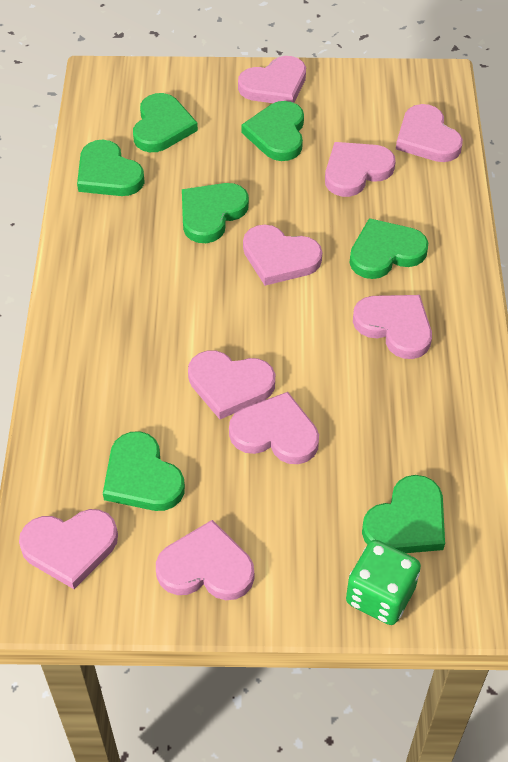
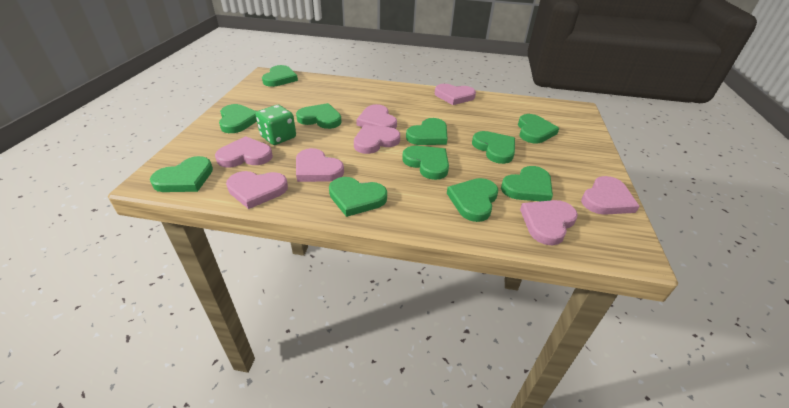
green heart: [77,140,145,196] [103,431,185,511] [133,93,198,152] [182,183,249,243] [241,101,304,161] [350,218,428,279] [362,475,445,553] = 7 -> [150,156,213,192] [219,104,257,133] [262,65,298,87] [296,103,341,129] [329,177,387,217] [402,146,449,180] [406,118,448,145] [447,178,498,222] [472,131,515,164] [501,166,553,201] [518,114,559,143] = 11
pink heart: [19,509,118,589] [156,520,254,600] [188,350,275,419] [229,392,319,464] [238,56,306,103] [243,225,322,286] [325,142,396,197] [353,295,432,359] [396,104,463,162] = 9 -> [215,136,273,168] [226,171,288,209] [296,148,344,182] [354,125,400,154] [356,104,397,129] [435,84,476,105] [520,200,578,245] [581,176,640,215] = 8

